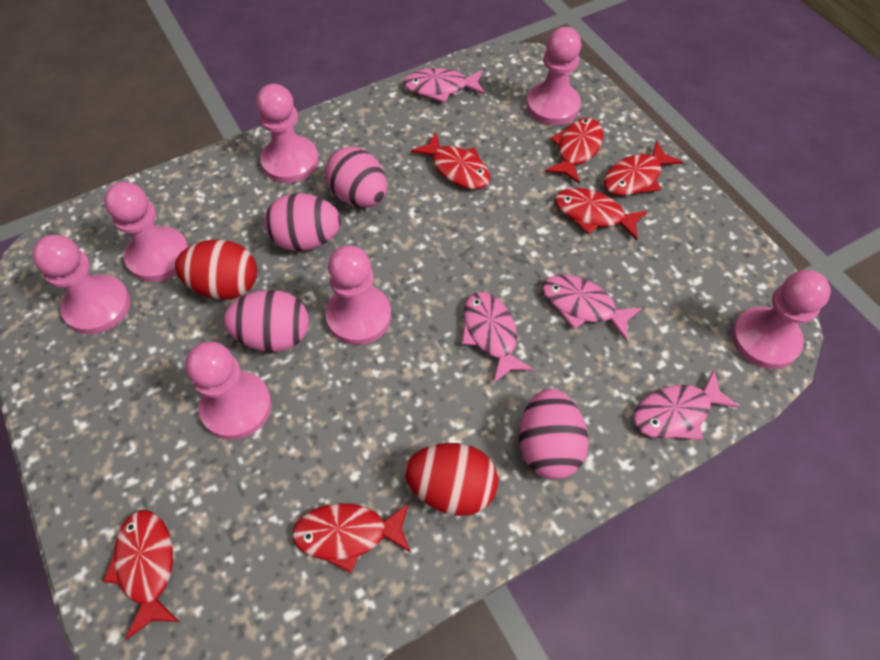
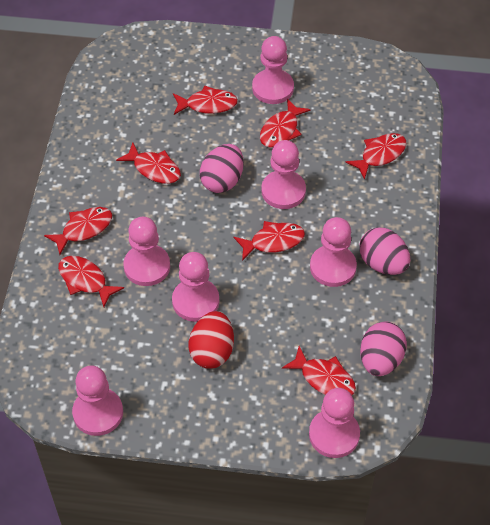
pink egg: [224,290,309,352] [264,193,341,251] [325,147,387,207] [519,389,589,479] = 4 -> [200,144,244,193] [360,227,410,275] [360,322,407,376] = 3
pink fish: [404,68,485,103] [462,292,534,384] [542,275,642,340] [633,370,740,440] = 4 -> none = 0
red egg: [175,240,257,300] [405,443,498,516] = 2 -> [189,311,234,369] = 1
red fish: [103,510,180,640] [292,503,411,573] [411,132,490,189] [545,118,603,184] [555,188,647,240] [604,141,683,196] = 6 -> [44,207,112,254] [58,256,124,307] [116,142,181,184] [173,86,238,115] [234,221,305,261] [260,99,311,148] [282,346,356,395] [345,133,407,180] = 8

